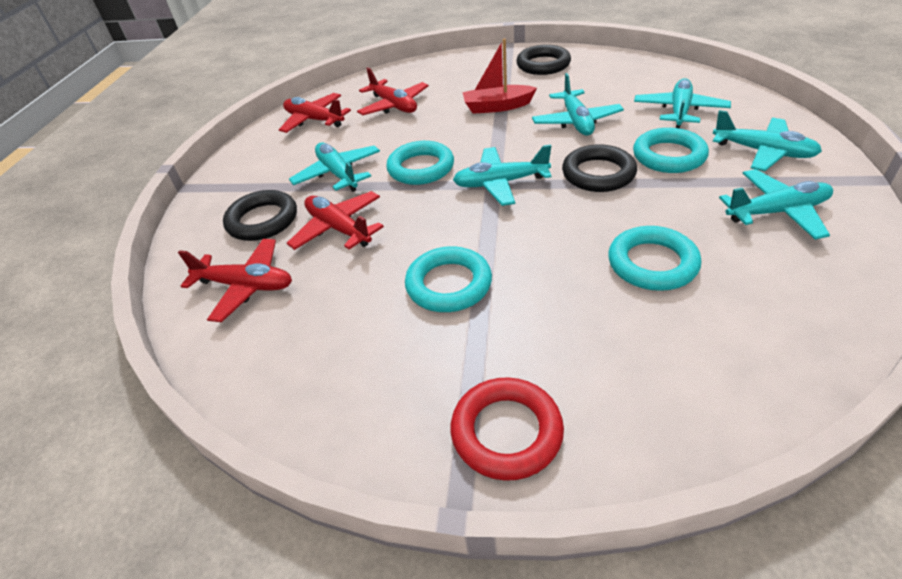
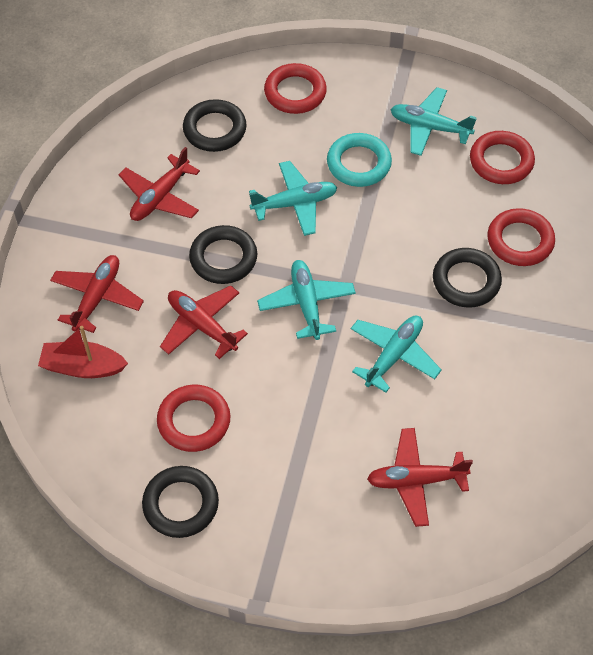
black ring: [223,190,297,241] [516,45,571,75] [562,144,637,192] = 3 -> [142,466,219,538] [183,99,247,152] [189,225,257,284] [433,248,502,308] = 4
red ring: [451,377,564,481] = 1 -> [157,385,231,452] [264,63,327,114] [470,131,535,184] [487,208,555,266] = 4
turquoise plane: [289,142,380,192] [453,144,552,206] [532,73,624,135] [634,78,731,129] [713,110,822,171] [719,169,833,240] = 6 -> [249,161,337,236] [257,260,356,340] [351,315,442,393] [390,87,477,156] = 4
turquoise ring: [386,141,454,185] [405,246,492,312] [608,226,701,291] [633,128,709,173] = 4 -> [327,133,392,187] = 1

